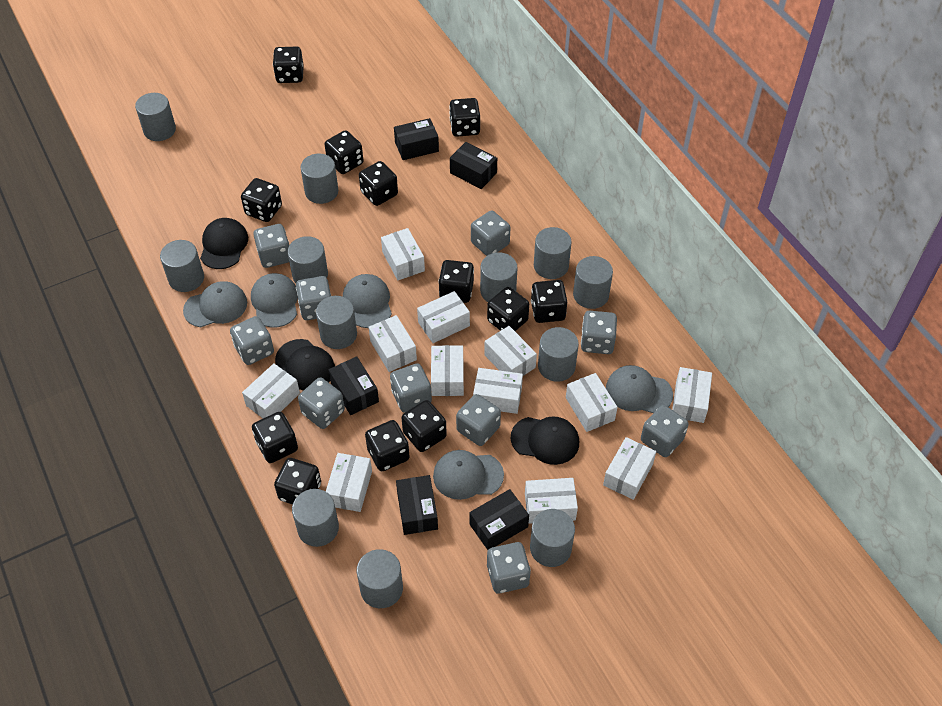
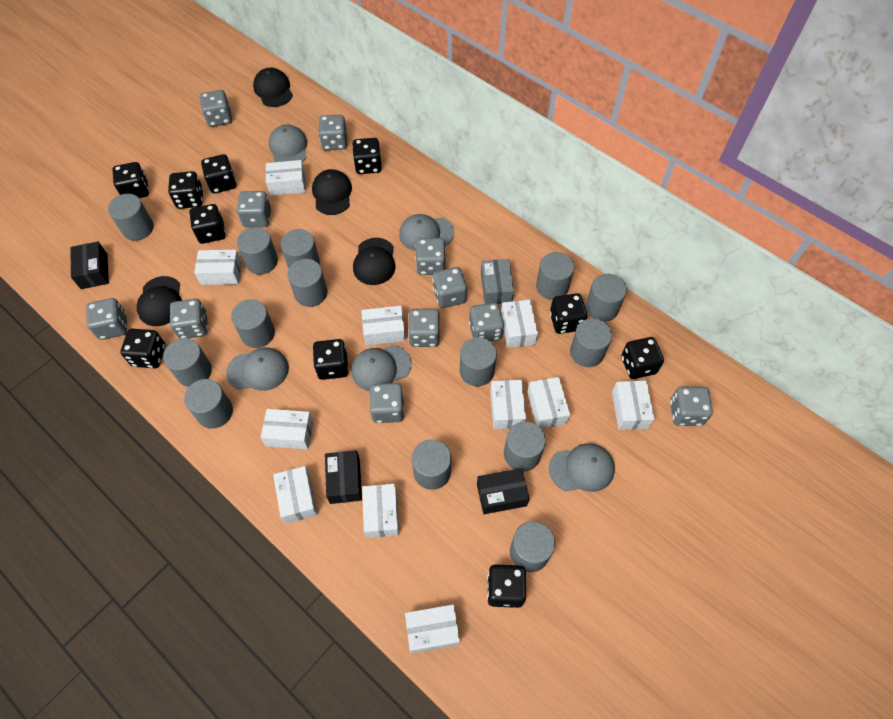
black box: [328,356,379,415] [394,118,439,160] [396,475,438,535] [450,142,497,189] [470,489,529,550] = 5 -> [70,242,109,289] [325,450,362,504] [477,468,530,514] = 3
black cap: [200,218,248,269] [275,339,335,390] [511,416,579,465] = 3 -> [137,276,182,326] [253,68,293,107] [312,169,352,215] [353,238,395,285] = 4
black dice: [241,178,282,222] [252,412,298,463] [273,47,304,83] [274,458,321,505] [324,130,363,174] [359,161,398,206] [365,420,410,471] [402,400,447,452] [438,260,474,303] [449,98,480,137] [487,287,529,331] [531,280,567,323] = 12 -> [112,162,149,198] [121,329,166,368] [168,171,203,209] [189,204,225,244] [201,154,236,193] [313,339,349,380] [352,138,382,174] [487,564,526,608] [550,293,587,334] [621,337,664,379] = 10
grey box: none = 0 -> [481,259,514,304] = 1
grey cylinder: [135,93,176,141] [160,240,204,292] [288,236,328,283] [292,489,339,547] [301,154,338,204] [316,296,357,349] [357,549,403,608] [480,252,517,302] [530,509,575,567] [534,227,572,279] [538,327,579,382] [573,256,613,309] = 12 -> [108,194,154,241] [163,338,212,387] [184,379,233,429] [231,299,275,348] [237,227,278,275] [281,229,320,269] [288,259,327,307] [412,440,451,490] [460,337,497,386] [504,422,546,472] [510,521,555,572] [536,252,574,300] [570,318,612,367] [585,274,627,322] = 14
grey dice: [230,316,274,365] [253,224,290,268] [296,276,331,320] [298,378,345,429] [390,363,432,412] [456,394,501,446] [471,211,511,256] [487,542,531,594] [581,311,617,354] [641,405,689,457] = 10 -> [86,298,127,340] [170,299,208,339] [200,90,232,127] [237,191,271,228] [318,115,347,150] [370,383,404,423] [408,309,440,347] [416,238,446,275] [433,267,467,308] [469,303,504,341] [670,387,713,426] = 11
white box: [242,363,300,418] [326,453,372,512] [369,315,417,372] [381,228,425,280] [417,291,470,343] [431,345,464,396] [473,368,523,414] [484,326,537,376] [525,478,578,524] [566,373,618,432] [603,437,656,500] [672,367,712,423] = 12 -> [194,250,242,285] [261,409,313,449] [266,160,306,196] [273,466,318,524] [361,306,406,346] [362,484,399,538] [405,604,460,653] [490,380,526,429] [501,300,538,348] [527,377,570,429] [612,380,654,430] = 11

